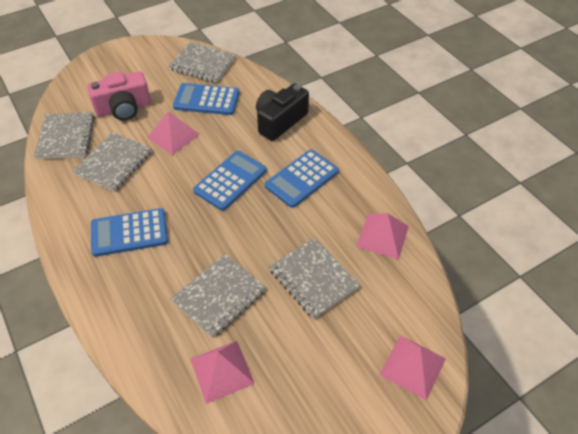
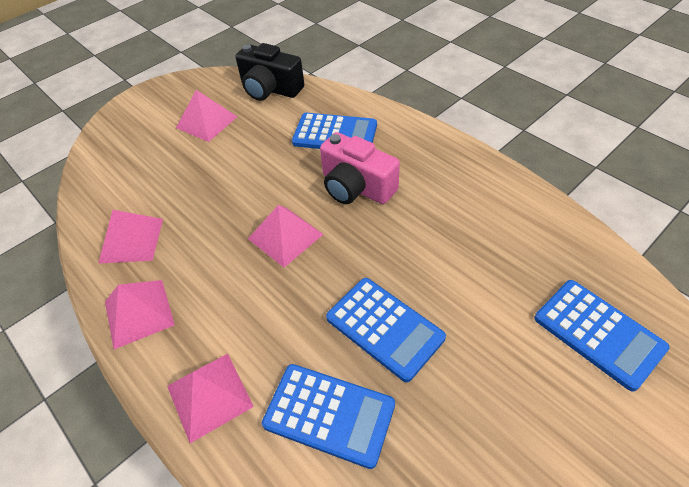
grey notebook: [34,112,95,159] [72,132,152,192] [168,42,236,83] [171,254,266,338] [269,238,360,319] = 5 -> none = 0
pink pyramid: [147,111,200,155] [190,341,255,404] [356,213,409,259] [379,335,446,401] = 4 -> [98,210,163,264] [105,280,175,349] [167,354,254,443] [176,90,238,142] [248,205,324,267] = 5

